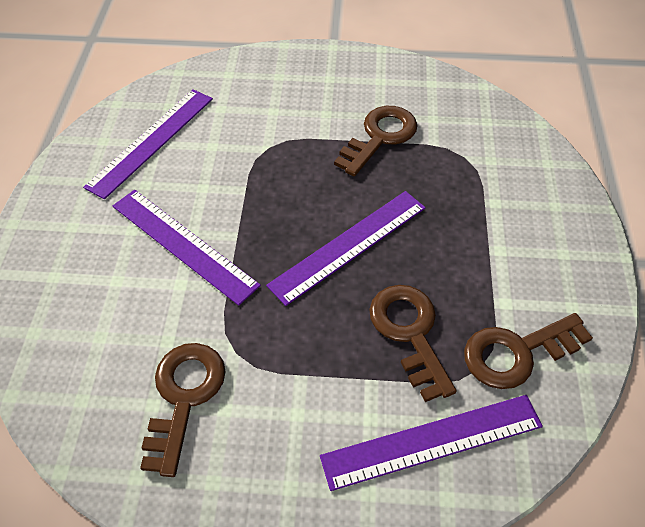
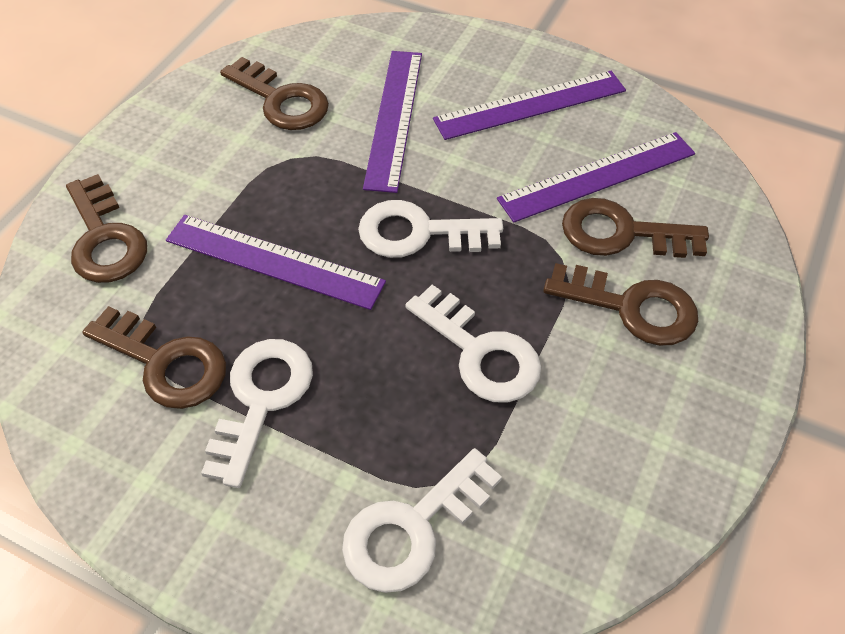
brown key: [140,343,226,477] [334,106,418,176] [369,285,457,402] [464,313,593,389] = 4 -> [66,174,147,283] [82,306,226,409] [220,57,329,130] [543,263,698,346] [562,198,709,258] = 5
white key: none = 0 -> [201,339,313,488] [342,448,502,593] [358,200,503,258] [405,285,541,403] = 4

